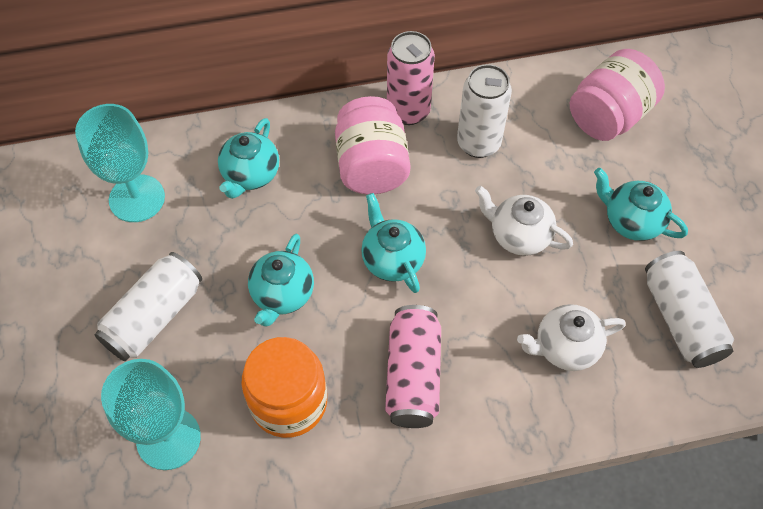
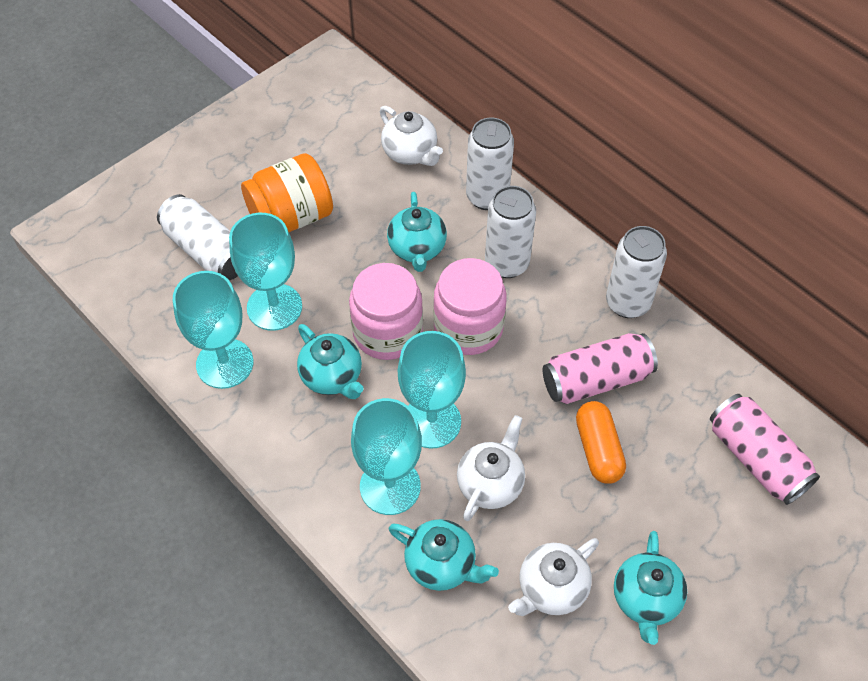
orange capsule: none = 0 -> [576,401,626,484] = 1
turquoise goblet: [75,104,165,222] [101,359,201,470] = 2 -> [173,271,254,389] [229,213,302,331] [351,398,422,515] [398,331,466,449] = 4
white can: [95,252,202,361] [457,64,512,158] [645,251,734,368] = 3 -> [157,194,238,280] [466,118,514,210] [485,186,536,278] [606,226,667,318] = 4
white teapot: [475,186,573,256] [517,304,626,371] = 2 -> [380,106,443,166] [457,415,525,521] [508,538,599,616] = 3

